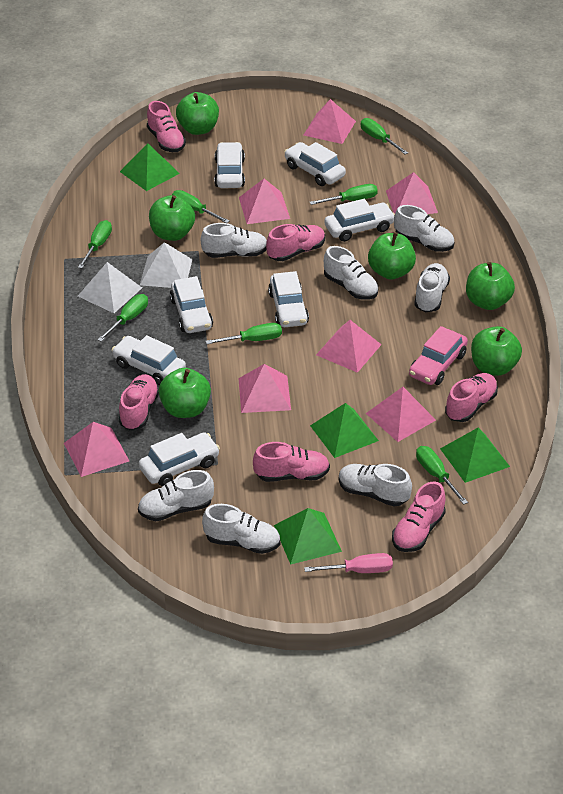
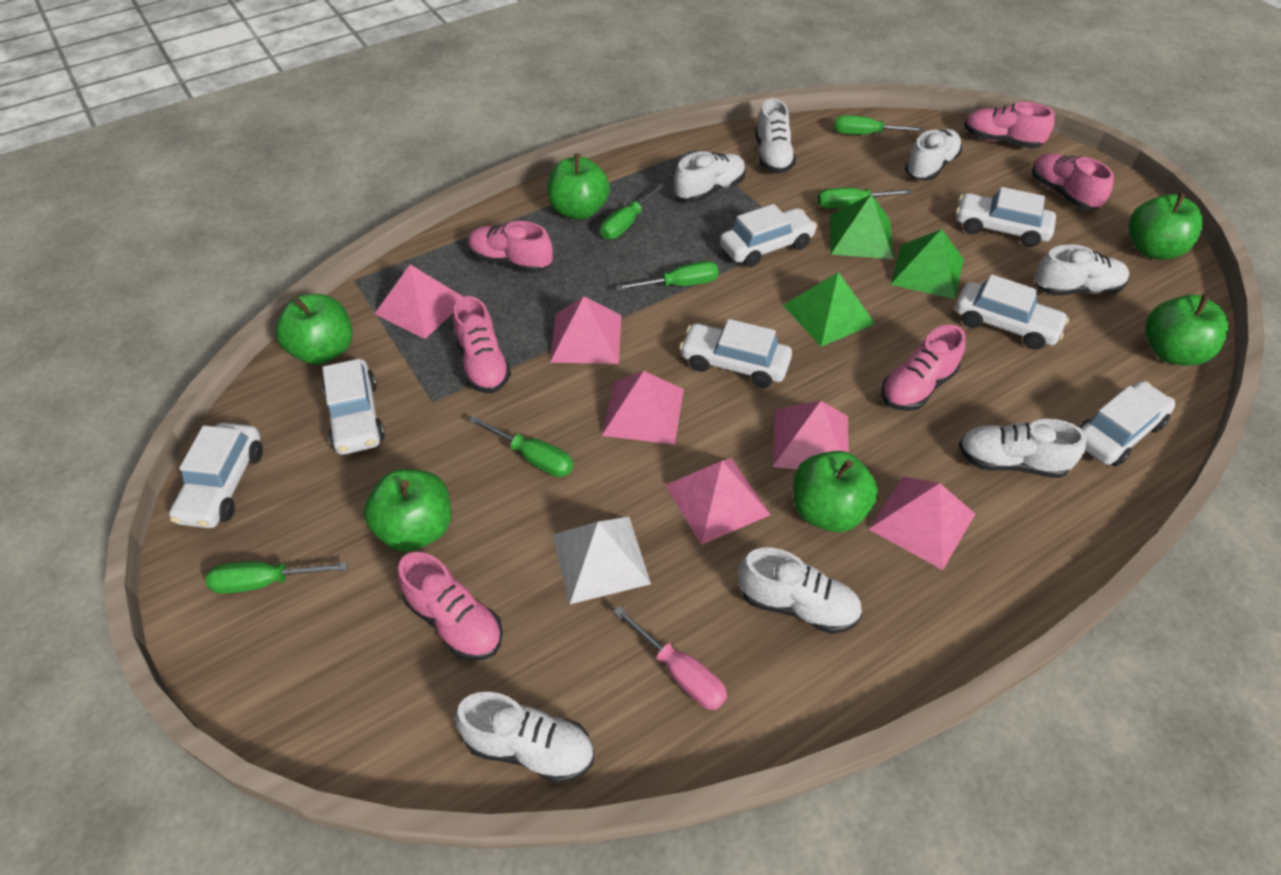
green pyramid: [120,143,180,191] [274,508,342,565] [310,403,379,458] [440,427,510,483] = 4 -> [783,272,875,347] [830,194,893,259] [890,229,964,299] = 3
green screwdriver: [78,220,112,269] [97,294,148,342] [172,190,229,223] [206,323,282,344] [310,184,378,205] [361,118,408,154] [416,446,468,505] = 7 -> [206,561,348,594] [469,416,573,477] [600,184,665,239] [616,261,719,291] [817,187,912,209] [834,115,925,135] = 6
pink car: [409,326,468,385] = 1 -> none = 0
pink pyramid: [64,422,129,477] [238,364,291,413] [239,179,290,224] [304,99,356,144] [316,320,382,373] [366,387,436,442] [386,172,438,214] = 7 -> [375,264,463,339] [550,296,621,364] [602,371,684,445] [665,458,770,545] [773,401,849,469] [869,476,975,570] = 6
white pyramid: [78,262,142,313] [140,242,193,288] = 2 -> [552,517,651,604] = 1

